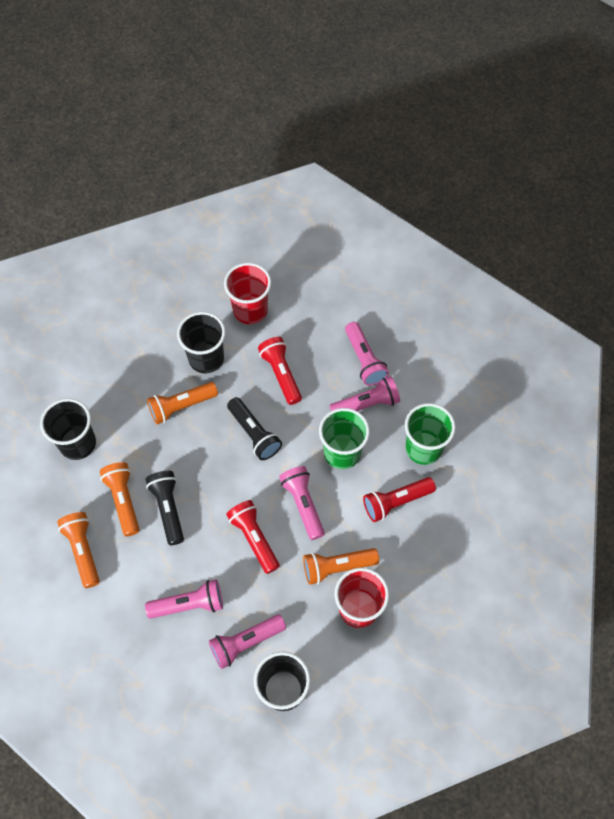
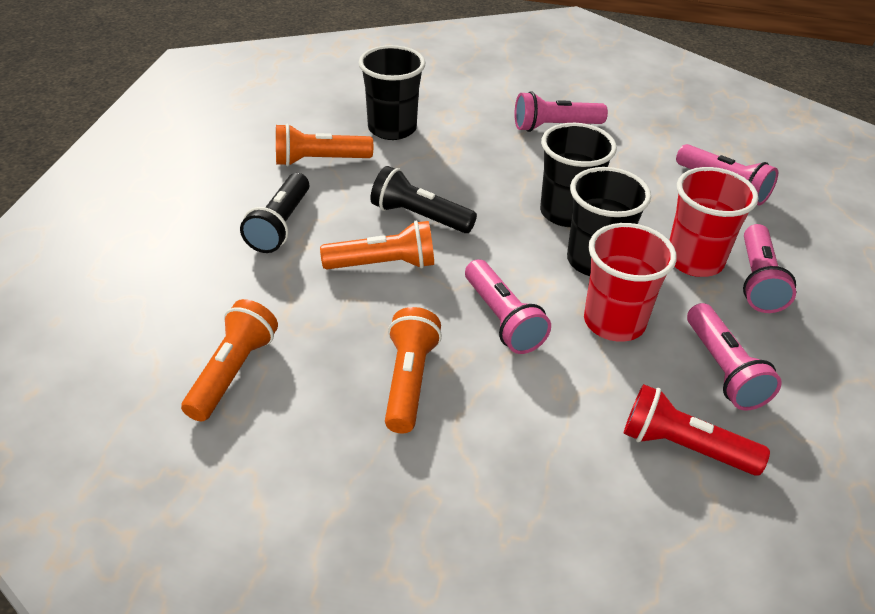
green cup: [319,408,370,469] [405,403,456,465] = 2 -> none = 0
red flashlight: [226,500,280,574] [258,337,302,405] [363,477,436,522] = 3 -> [624,384,770,476] = 1

